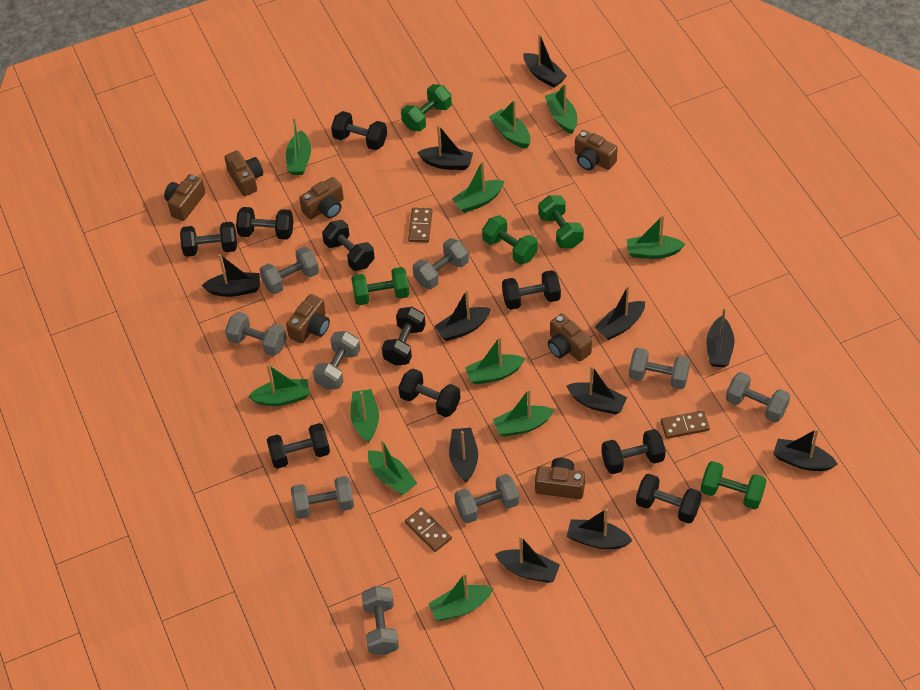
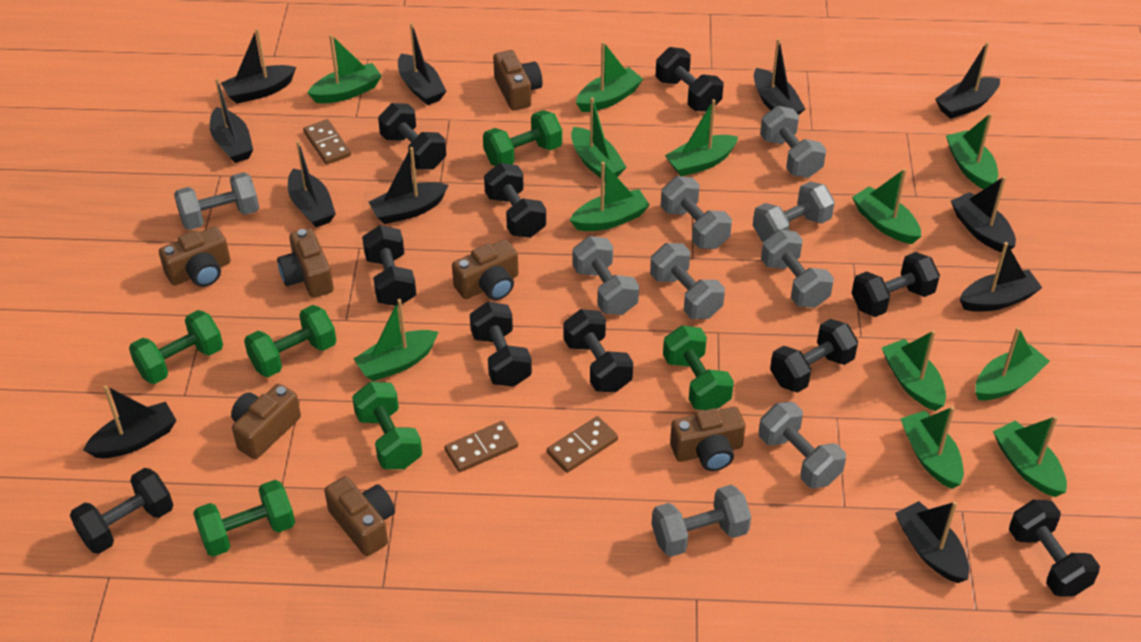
green boat: [248,364,310,406] [286,118,311,175] [350,389,379,443] [368,440,417,496] [428,573,493,621] [452,161,504,213] [465,337,526,385] [489,100,531,149] [493,389,554,437] [545,83,577,134] [627,215,685,259] = 11 -> [307,35,382,104] [354,299,438,381] [570,162,650,231] [571,97,627,181] [576,42,643,112] [665,99,738,177] [852,168,921,244] [882,330,946,411] [900,406,964,489] [946,113,998,189] [975,327,1050,401] [993,416,1067,497] = 12
green dumbbell: [351,267,410,305] [401,84,452,131] [482,215,538,265] [538,195,584,248] [701,461,766,510] = 5 -> [129,310,223,384] [193,480,295,557] [244,305,337,377] [352,382,422,469] [483,110,562,166] [663,325,734,410] = 6

